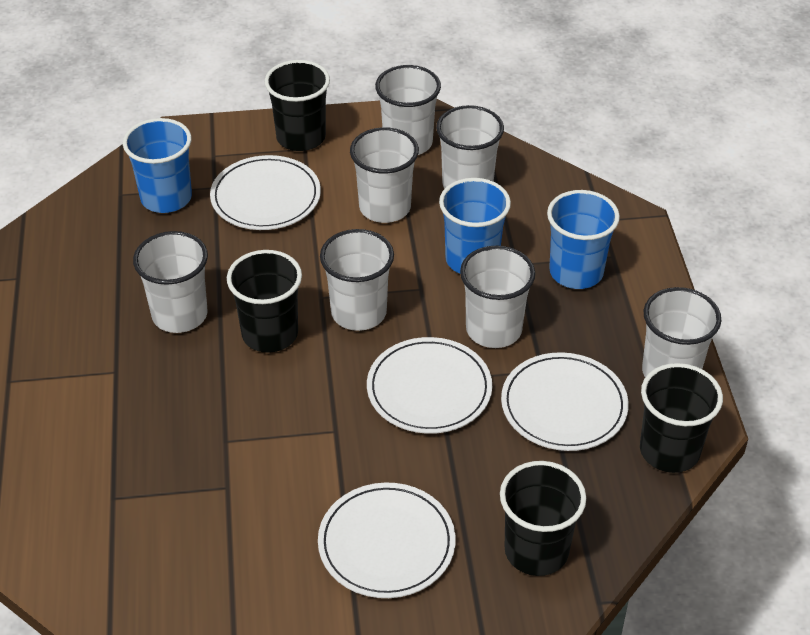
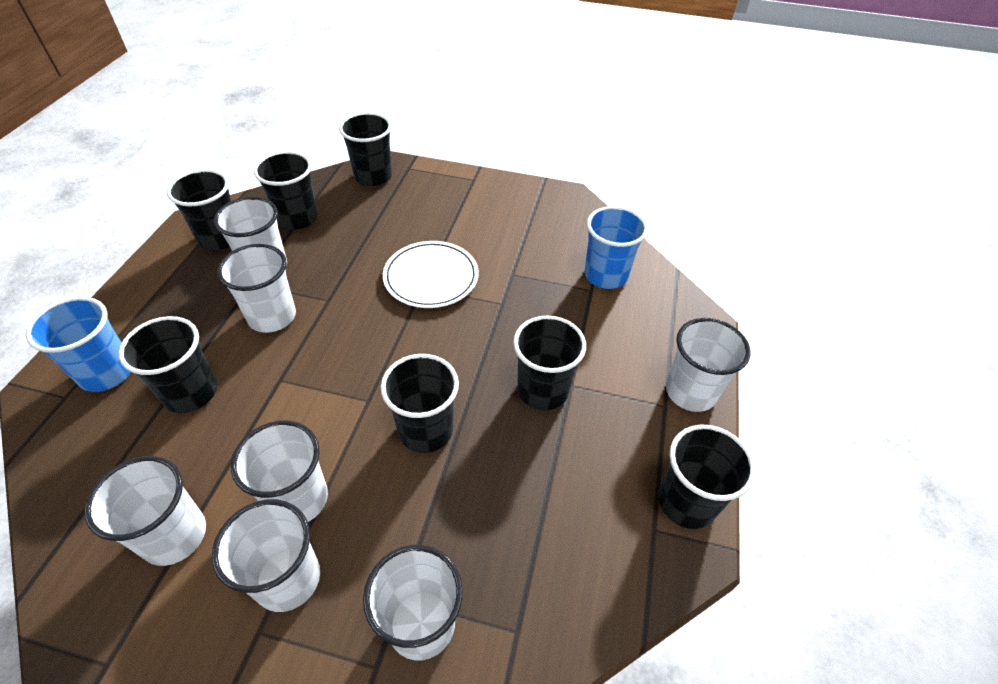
black cup: [227,250,302,353] [265,60,330,151] [500,461,586,576] [640,363,723,473] = 4 -> [118,316,217,413] [167,169,231,250] [254,151,318,230] [339,112,392,186] [381,354,459,453] [513,315,586,410] [658,425,756,529] = 7
blue cup: [123,118,192,213] [439,178,511,274] [547,190,620,289] = 3 -> [26,297,131,392] [585,206,648,289] = 2
white plate: [210,155,321,230] [318,483,456,598] [367,337,492,434] [501,352,629,451] = 4 -> [383,241,479,308] = 1

